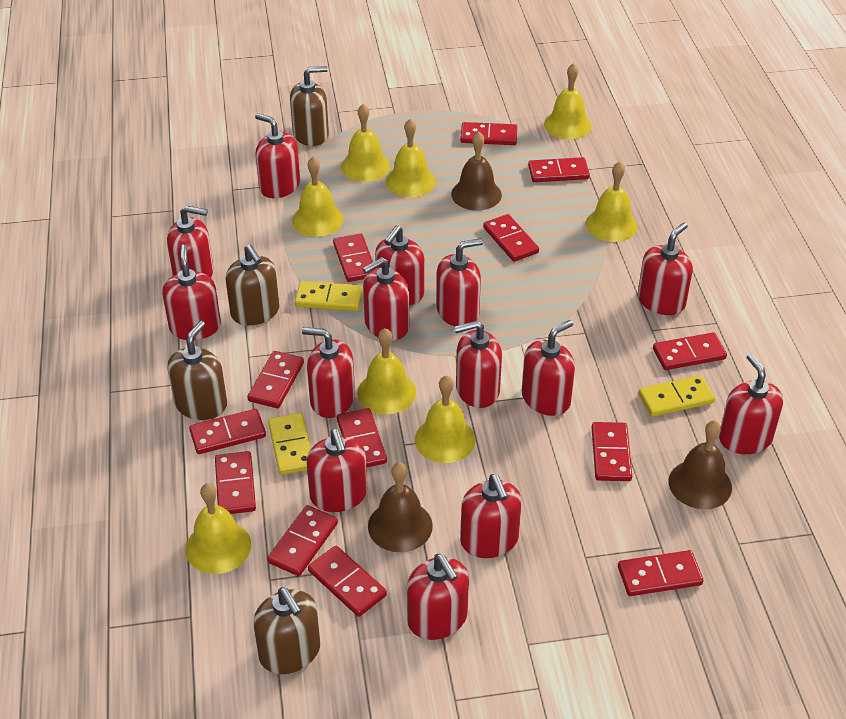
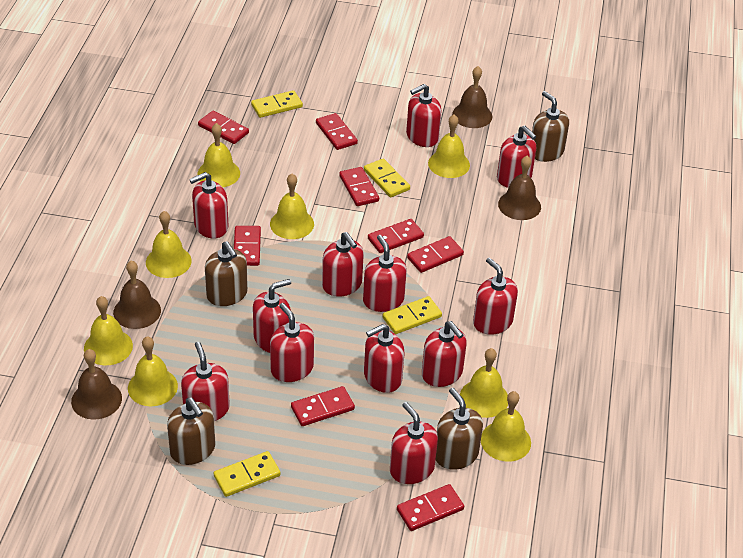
brown bell: [368,462,433,552] [451,131,502,210] [669,420,732,509] = 3 -> [71,349,122,420] [113,261,161,329] [452,66,492,128] [498,155,541,220] = 4
red domino: [189,409,266,454] [215,451,256,514] [247,351,304,408] [267,505,338,576] [308,546,387,617] [333,234,376,282] [337,408,387,468] [460,122,517,145] [483,214,539,262] [528,157,590,182] [591,422,632,481] [618,550,703,596] [653,332,727,370] = 13 -> [198,111,249,144] [234,226,261,266] [291,386,355,426] [316,113,358,150] [339,167,379,206] [368,219,424,253] [397,484,464,531] [407,236,464,273] = 8
red soap dispenser: [162,245,221,340] [167,206,214,278] [255,113,300,198] [302,327,355,418] [306,429,367,512] [363,257,409,341] [375,226,425,305] [407,554,469,640] [436,238,483,326] [454,320,502,408] [460,474,522,558] [522,320,575,416] [638,222,693,315] [719,353,783,454] = 14 -> [181,342,230,421] [189,172,228,239] [253,279,291,353] [270,303,314,382] [322,232,364,297] [363,235,407,312] [364,324,405,393] [390,402,438,484] [406,84,442,147] [422,321,467,387] [473,257,518,335] [497,125,536,188] = 12
yellow domino: [268,413,311,475] [295,281,363,311] [639,375,715,417] = 3 -> [214,451,281,497] [251,90,303,118] [364,158,410,198] [382,296,442,334] = 4

